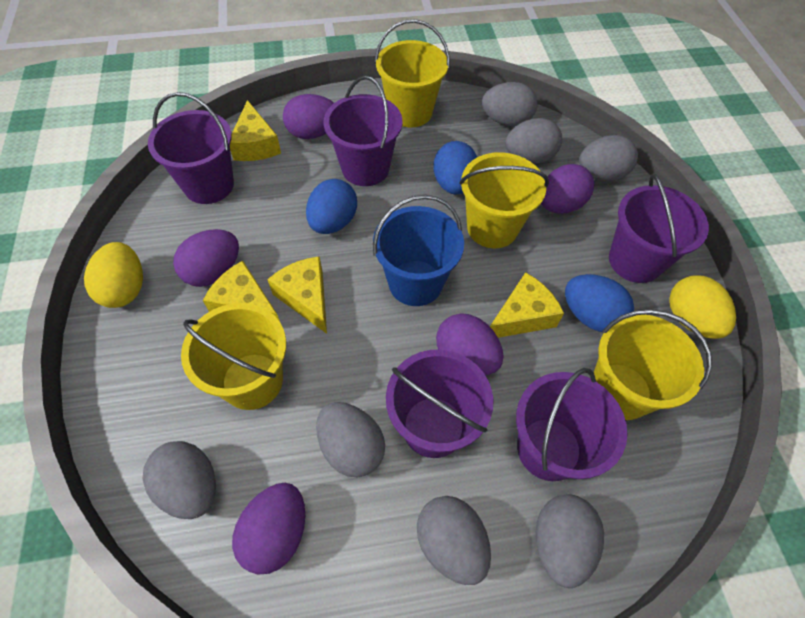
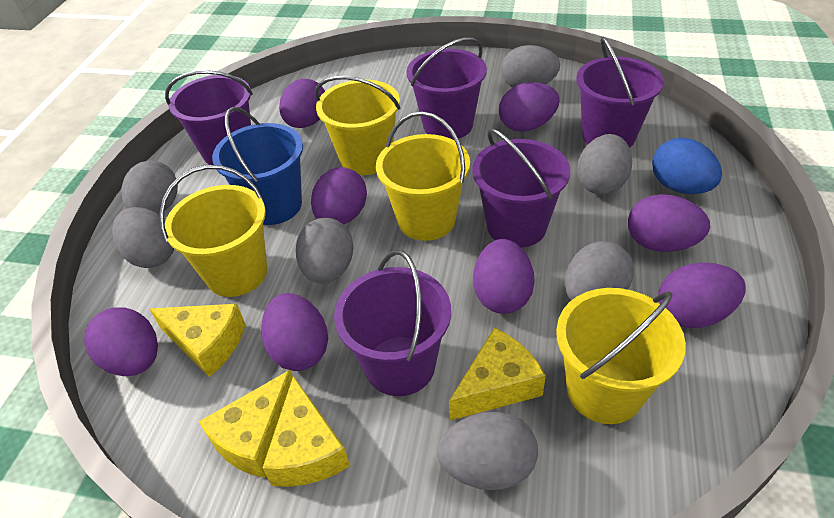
blue egg: [306,179,357,234] [433,141,477,194] [565,274,634,332] = 3 -> [652,138,722,194] = 1
purple egg: [173,229,239,287] [232,483,305,575] [283,94,334,139] [436,313,503,375] [541,164,594,213] = 5 -> [84,307,158,376] [261,293,328,371] [279,79,325,128] [311,167,367,225] [473,239,535,314] [499,82,560,132] [628,194,710,252] [658,263,746,328] = 8
yellow egg: [84,242,143,308] [669,275,736,339] = 2 -> none = 0

